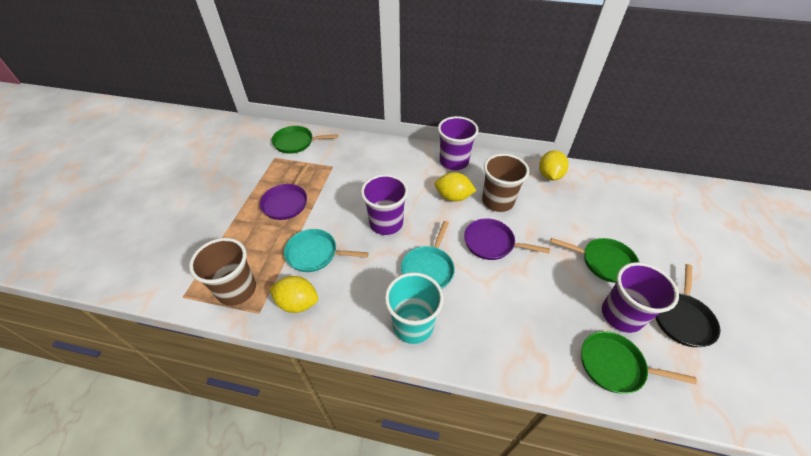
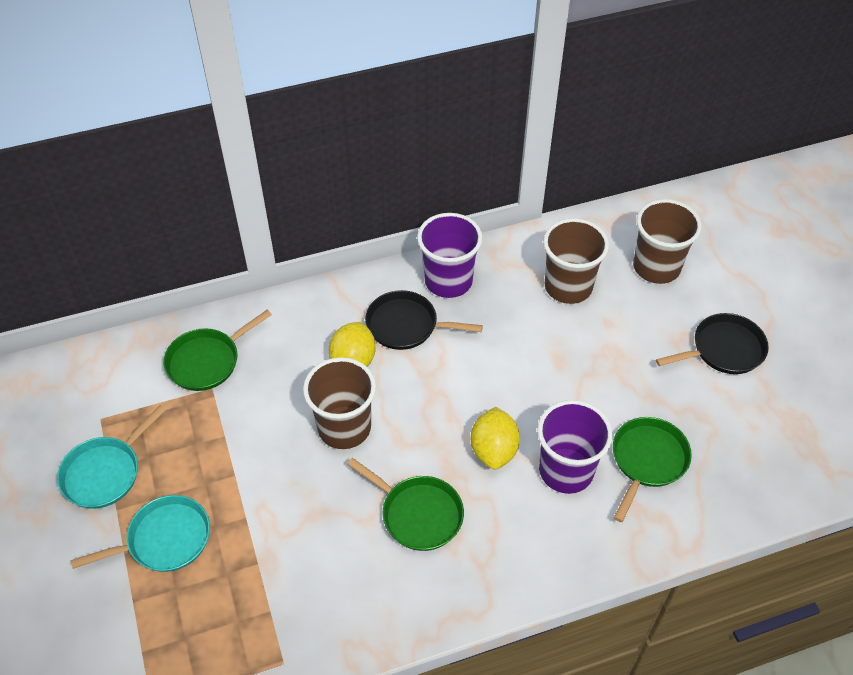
black pan: [655,264,720,347] = 1 -> [365,290,483,350] [656,313,769,374] = 2
brown cup: [189,238,256,306] [482,154,529,212] = 2 -> [303,357,376,449] [543,218,609,304] [633,199,702,284] = 3
purple cup: [361,174,408,235] [438,116,479,170] [602,262,679,333] = 3 -> [417,213,483,298] [537,400,613,494] = 2
purple pan: [260,163,310,220] [464,218,550,260] = 2 -> none = 0
turquoise cup: [385,272,444,344] = 1 -> none = 0
yellow lemon: [269,276,318,313] [435,172,476,202] [539,150,569,180] = 3 -> [329,322,376,367] [471,407,520,469] = 2

